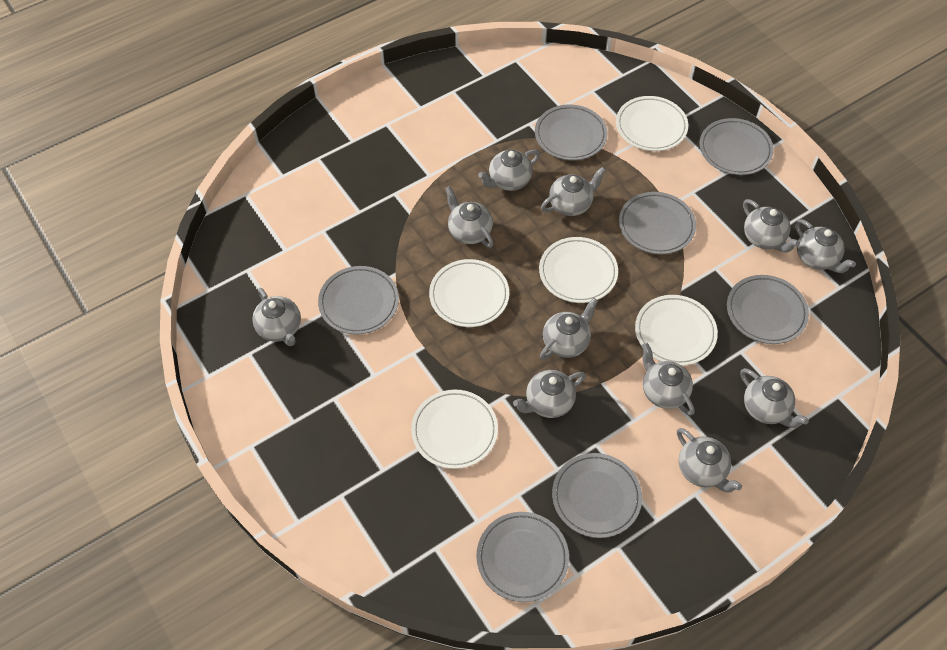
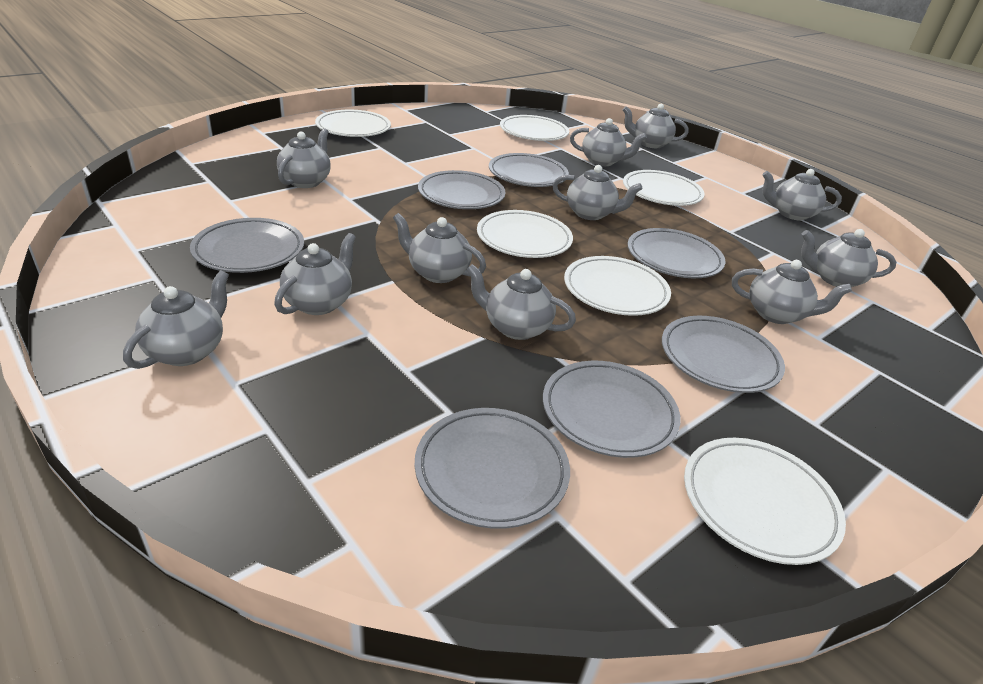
white plate: [411,390,498,469] [429,259,509,327] [539,237,618,303] [616,96,688,151] [635,295,718,366] = 5 -> [315,110,391,137] [477,210,573,258] [500,115,569,141] [564,256,671,316] [623,170,705,206] [684,438,846,565] = 6

